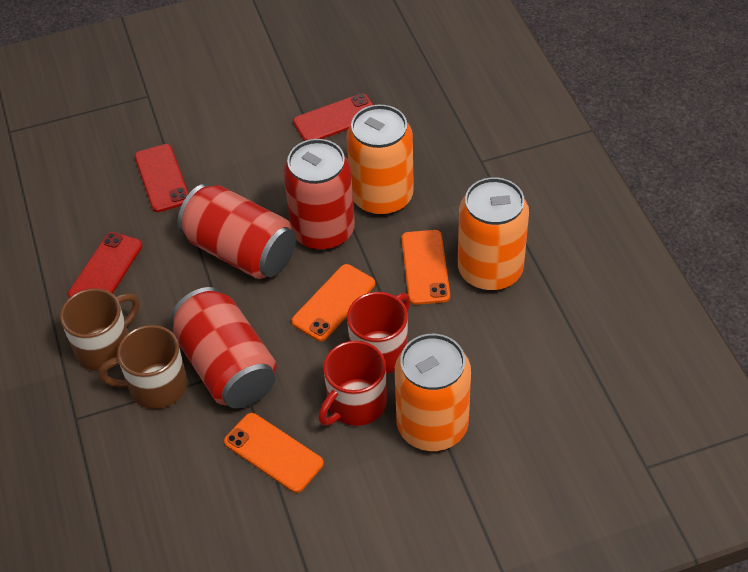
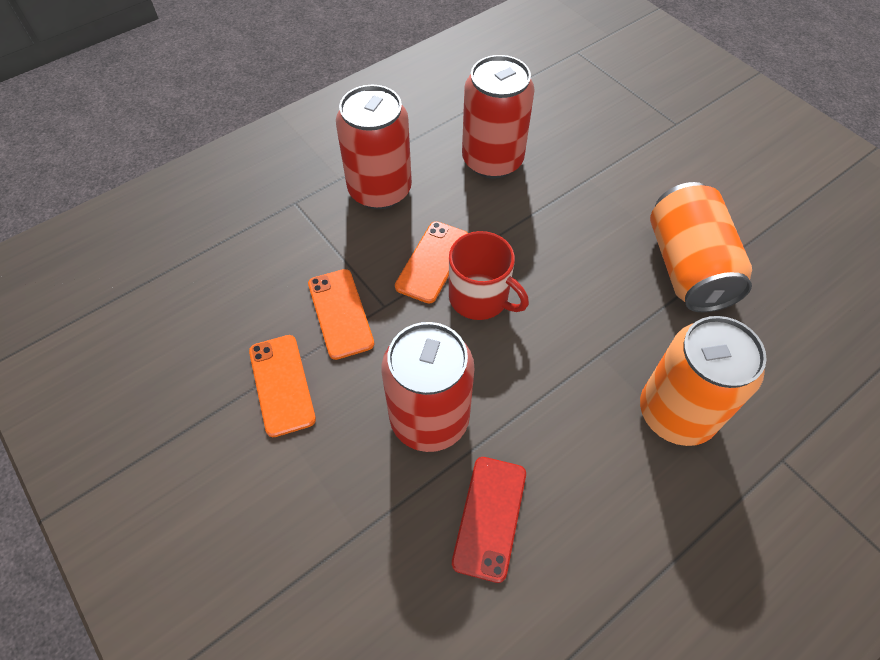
brown mug: [60,288,139,371] [99,325,188,409] = 2 -> none = 0
orange can: [346,105,414,216] [395,334,471,451] [458,177,529,291] = 3 -> [640,316,767,446] [650,182,752,312] = 2
red mug: [318,341,387,426] [347,292,410,374] = 2 -> [449,231,529,320] = 1
red phone: [68,232,142,298] [135,144,189,212] [293,93,373,141] = 3 -> [452,457,526,583] = 1

